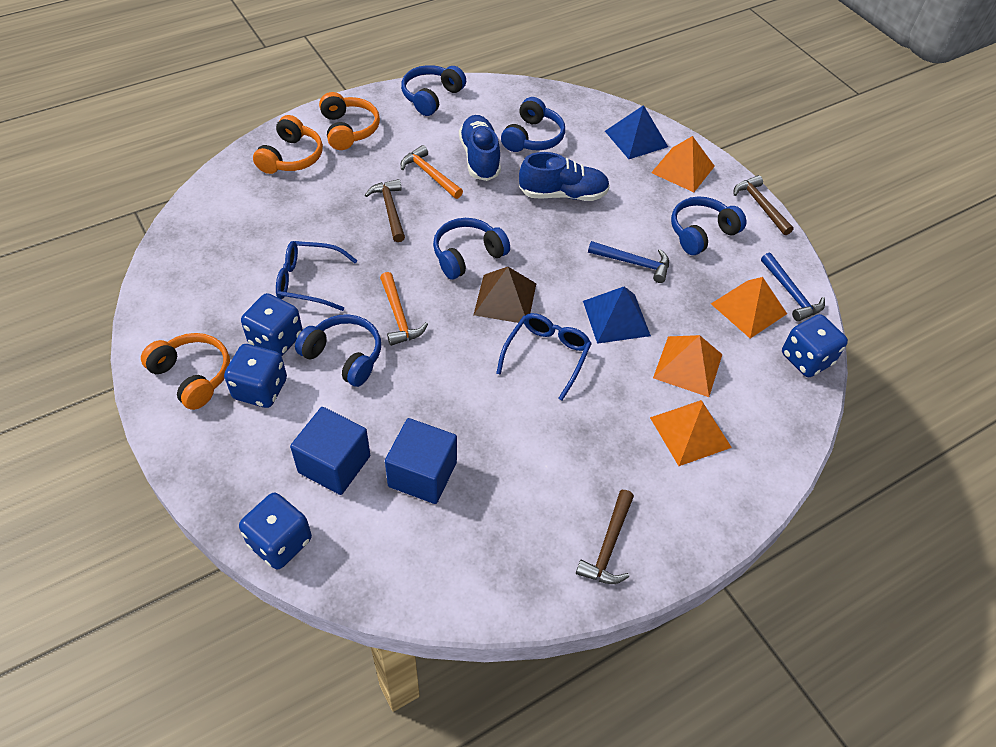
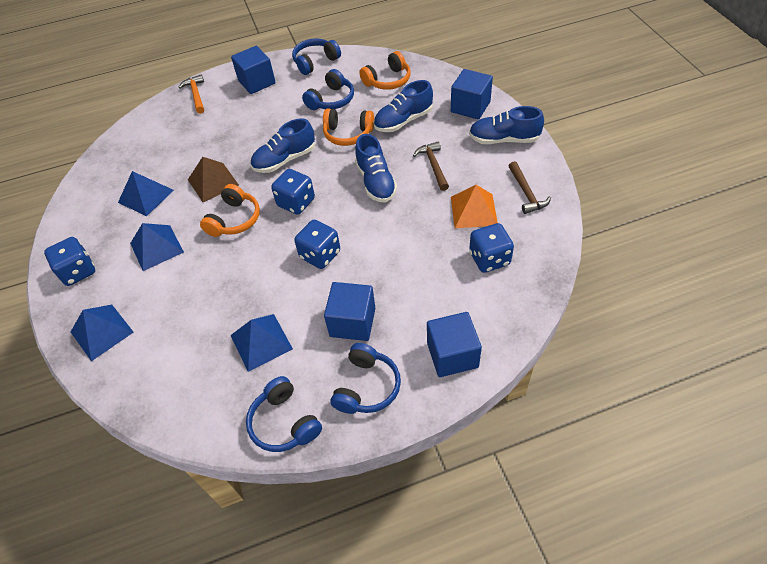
blue cube: [290,407,370,495] [385,418,457,504] = 2 -> [231,46,276,94] [324,282,375,341] [427,312,482,377] [451,69,493,120] = 4
blue glasses: [276,241,358,311] [496,313,592,401] = 2 -> none = 0
blue hammer: [588,241,669,283] [761,253,825,322] = 2 -> none = 0
blue headphones: [295,314,381,387] [401,65,466,116] [433,218,510,280] [501,97,565,152] [671,196,746,255] = 5 -> [246,376,322,452] [292,38,341,75] [302,69,354,110] [330,343,401,414] = 4
blue pyramid: [583,286,651,344] [605,105,668,159] = 2 -> [71,305,134,361] [118,171,174,216] [130,223,184,271] [231,314,293,372] = 4
blue shoe: [459,115,501,181] [519,152,610,201] = 2 -> [251,118,315,173] [355,134,397,202] [373,80,433,132] [469,106,544,144] = 4
brown hammer: [365,179,405,242] [576,490,634,584] [734,175,794,235] = 3 -> [413,141,449,191] [509,161,551,214] = 2
orange hammer: [380,272,428,346] [401,145,463,199] = 2 -> [178,74,204,114] = 1
orange pyramid: [650,400,732,466] [651,136,715,192] [653,335,722,397] [711,277,787,338] = 4 -> [451,185,498,228] = 1

